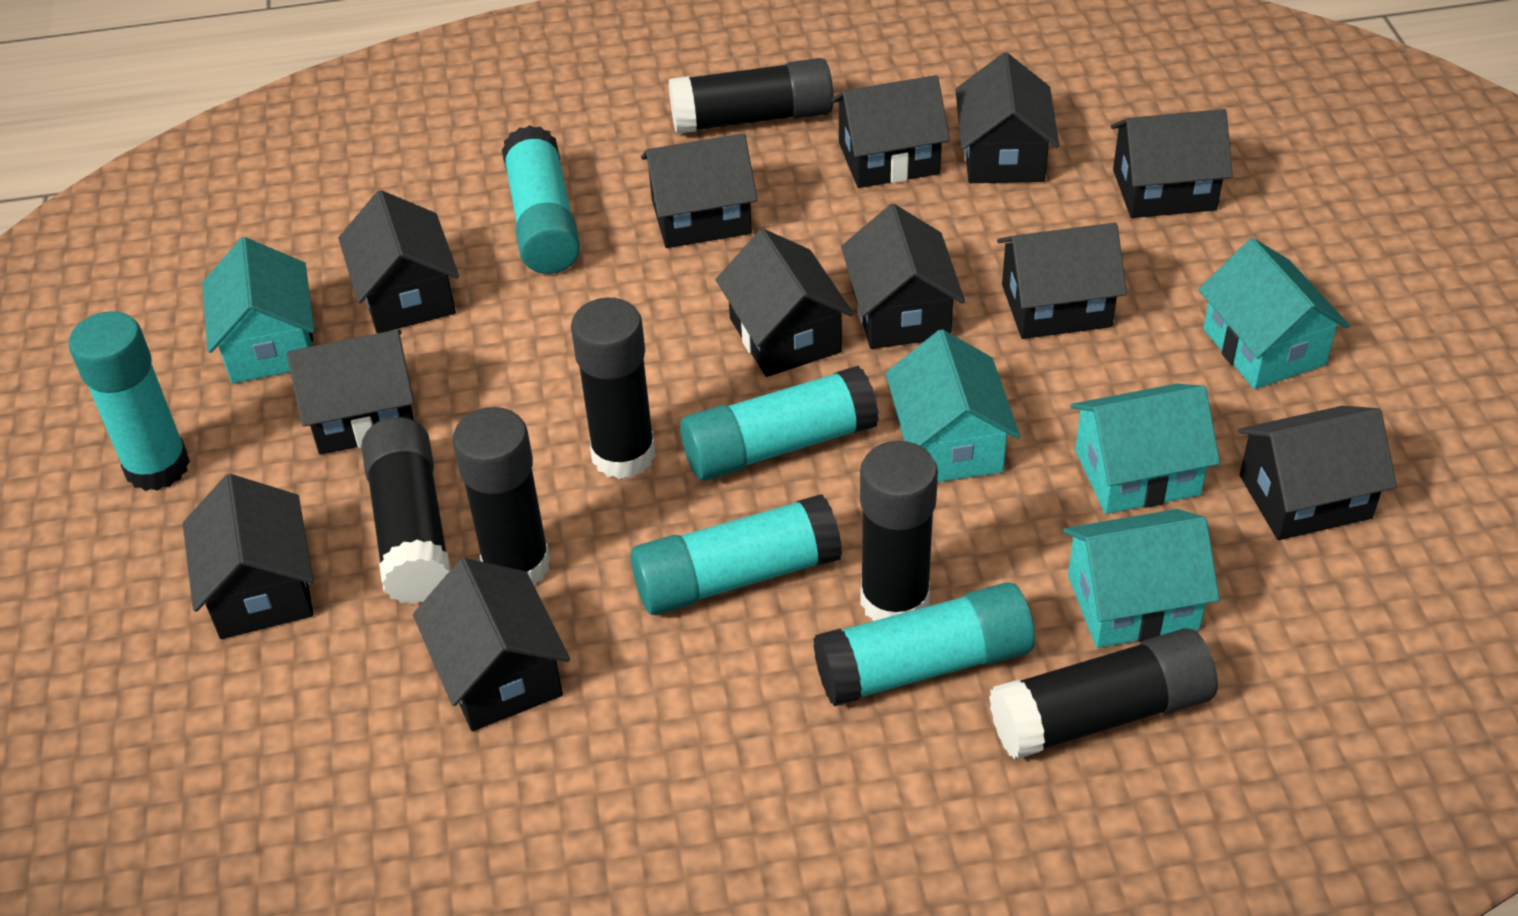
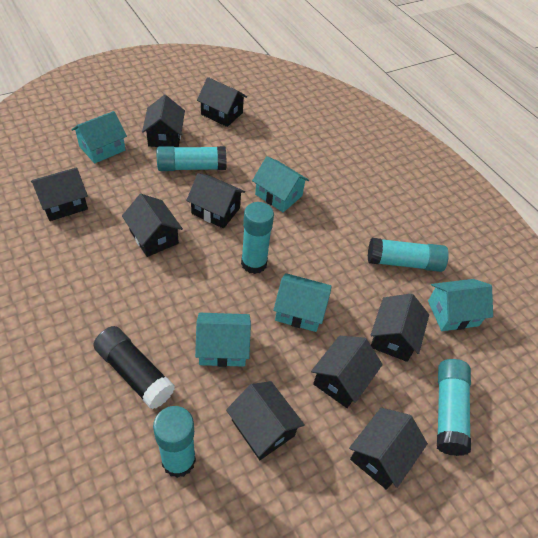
black glue stick: [361,417,451,604] [452,407,551,586] [571,298,656,479] [669,58,834,134] [860,441,938,621] [989,628,1218,760] = 6 -> [93,326,175,409] = 1
black house: [183,474,314,639] [287,330,414,455] [338,190,459,333] [413,558,570,731] [641,133,758,248] [716,229,854,377] [831,75,950,188] [841,204,965,349] [955,52,1059,183] [997,223,1127,339] [1111,109,1233,218] [1238,406,1397,540] = 12 -> [31,167,88,221] [122,194,183,257] [142,95,185,147] [186,173,245,229] [197,77,247,127] [226,381,305,460] [311,336,383,408] [349,408,428,490] [371,293,429,362] = 9

